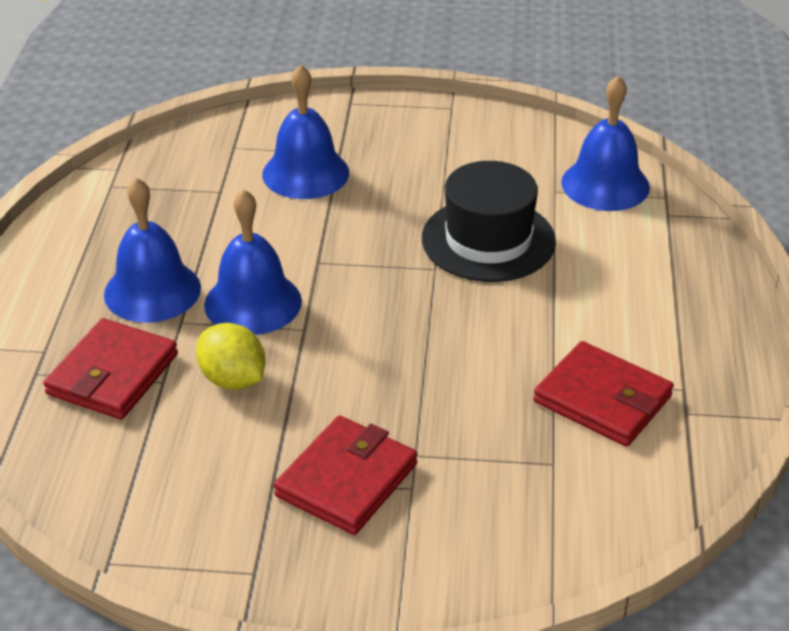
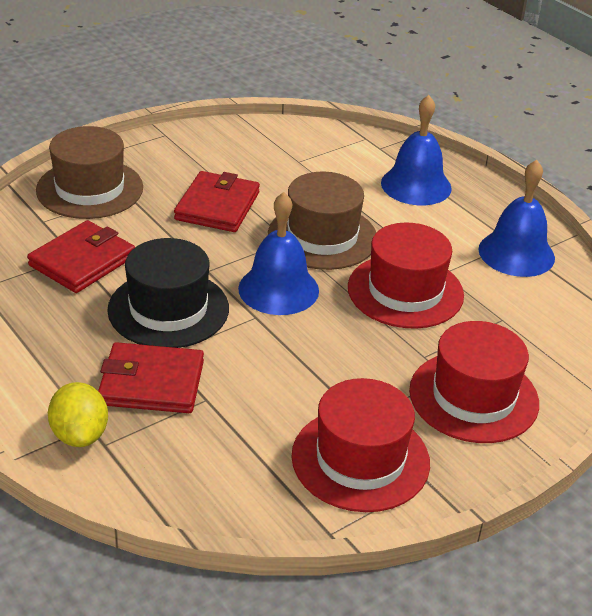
blue bell: [104,177,201,323] [204,189,302,335] [262,64,349,199] [561,76,650,211] = 4 -> [238,192,319,315] [381,95,452,205] [478,160,555,277] = 3
brown hat: none = 0 -> [36,126,143,219] [268,171,377,270] = 2
red hat: none = 0 -> [291,378,430,512] [348,222,464,329] [409,321,539,443] = 3

